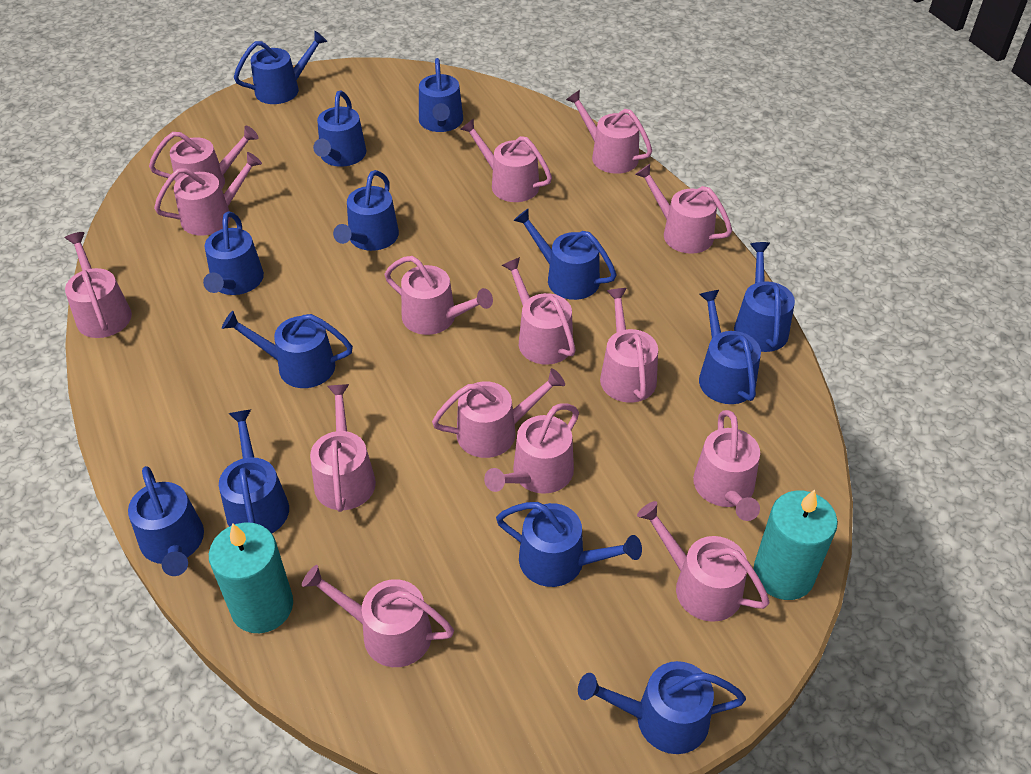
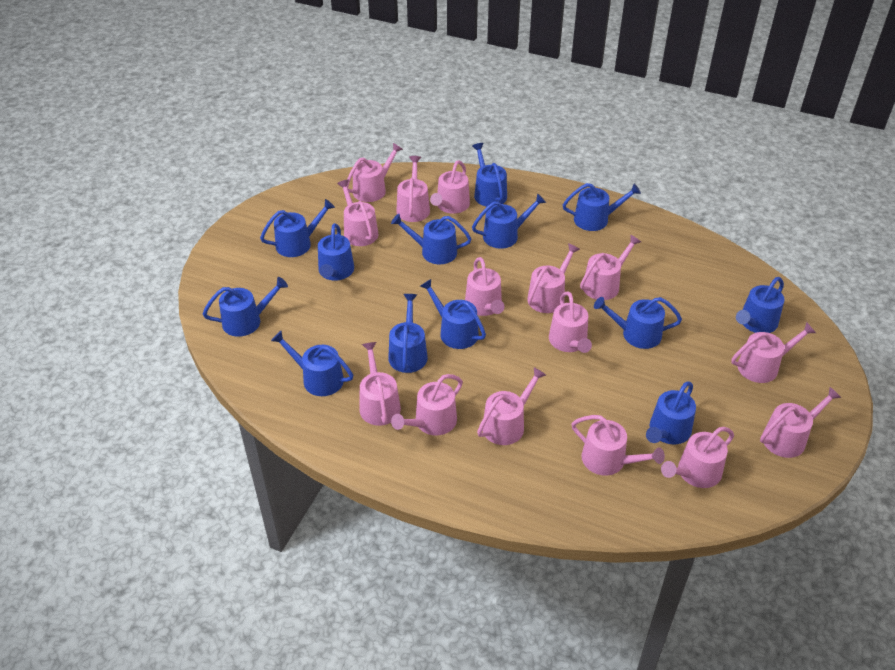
turquoise candle: [209,522,293,633] [753,489,838,600] = 2 -> none = 0

